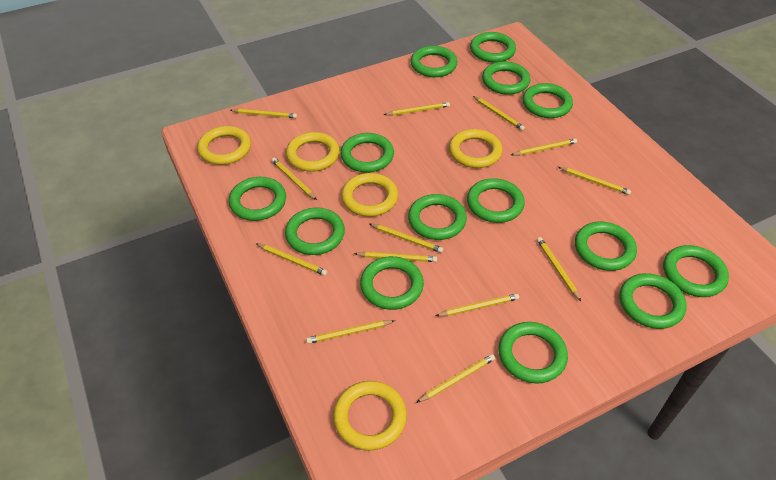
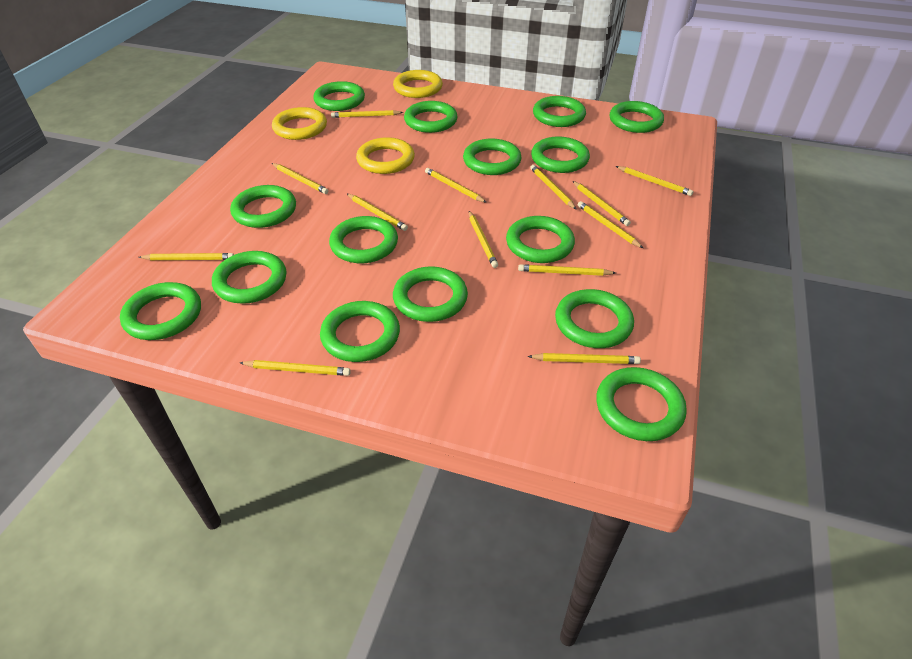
green ring: [229,177,286,221] [285,208,345,255] [340,133,394,172] [360,256,424,310] [408,194,467,240] [411,46,457,77] [467,178,525,223] [470,32,516,62] [482,61,531,95] [499,322,568,384] [523,83,573,118] [575,222,637,271] [619,273,686,329] [663,245,729,297] = 14 -> [120,282,201,340] [212,251,286,304] [230,185,296,228] [313,81,365,111] [320,301,400,362] [329,216,398,263] [393,266,468,322] [404,101,458,133] [463,139,522,175] [506,216,575,263] [531,136,590,173] [533,96,586,127] [555,289,634,348] [596,367,687,441] [610,101,664,133] = 15
yellow ring: [197,126,251,165] [286,132,340,172] [333,381,407,451] [341,173,398,217] [449,129,502,168] = 5 -> [272,107,327,140] [356,137,415,174] [393,70,443,98] = 3

